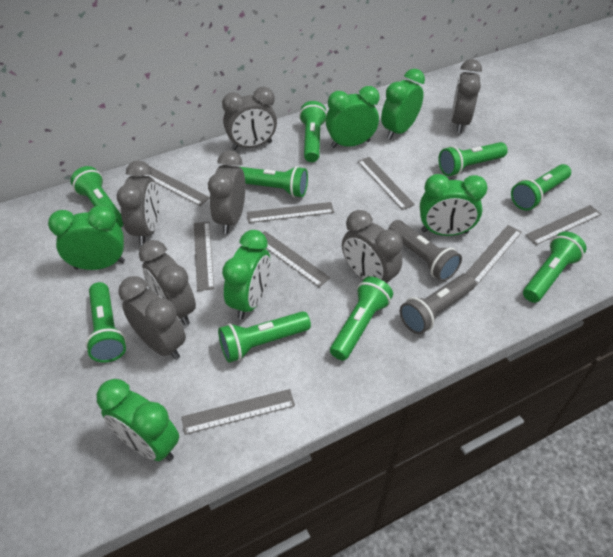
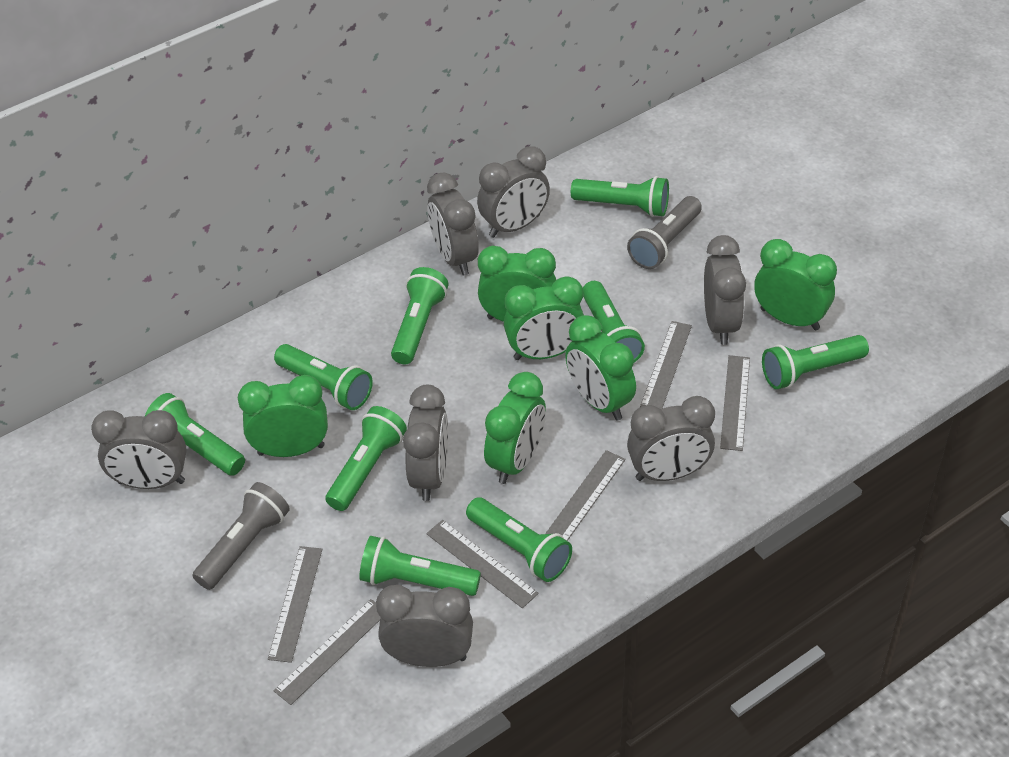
grey ruler: [142,167,210,206] [181,389,295,435] [194,221,214,291] [247,202,334,223] [263,231,331,287] [358,157,415,210] [466,225,522,285] [525,205,601,245] = 8 -> [268,546,322,663] [273,599,381,705] [426,520,539,608] [545,450,625,541] [640,321,692,409] [720,355,750,451] = 6

